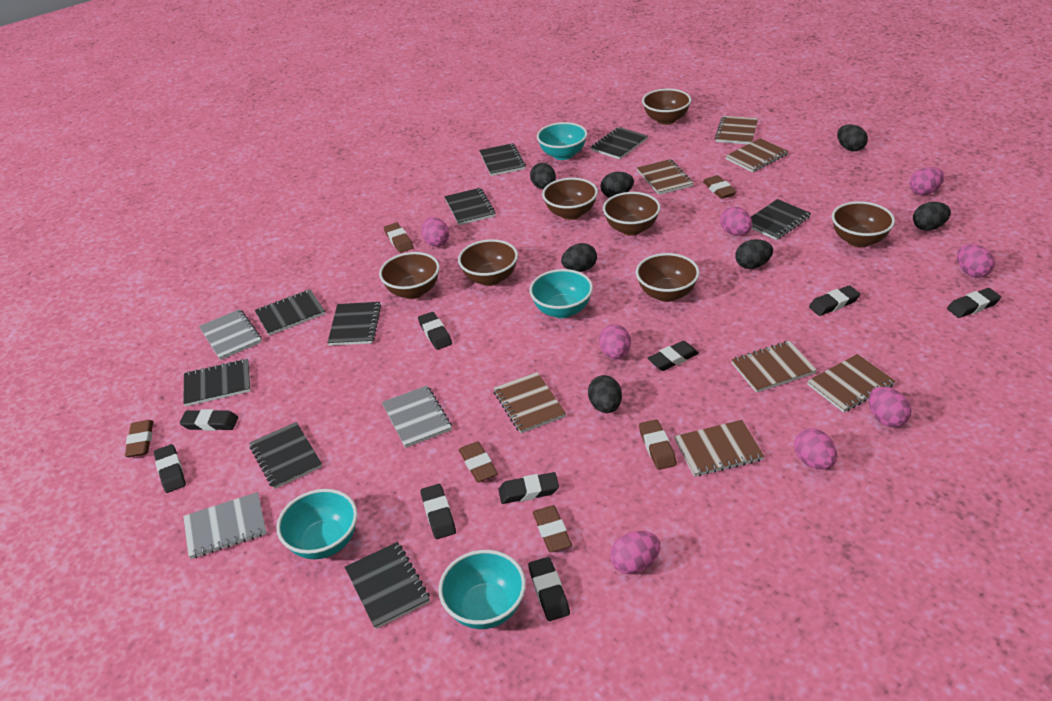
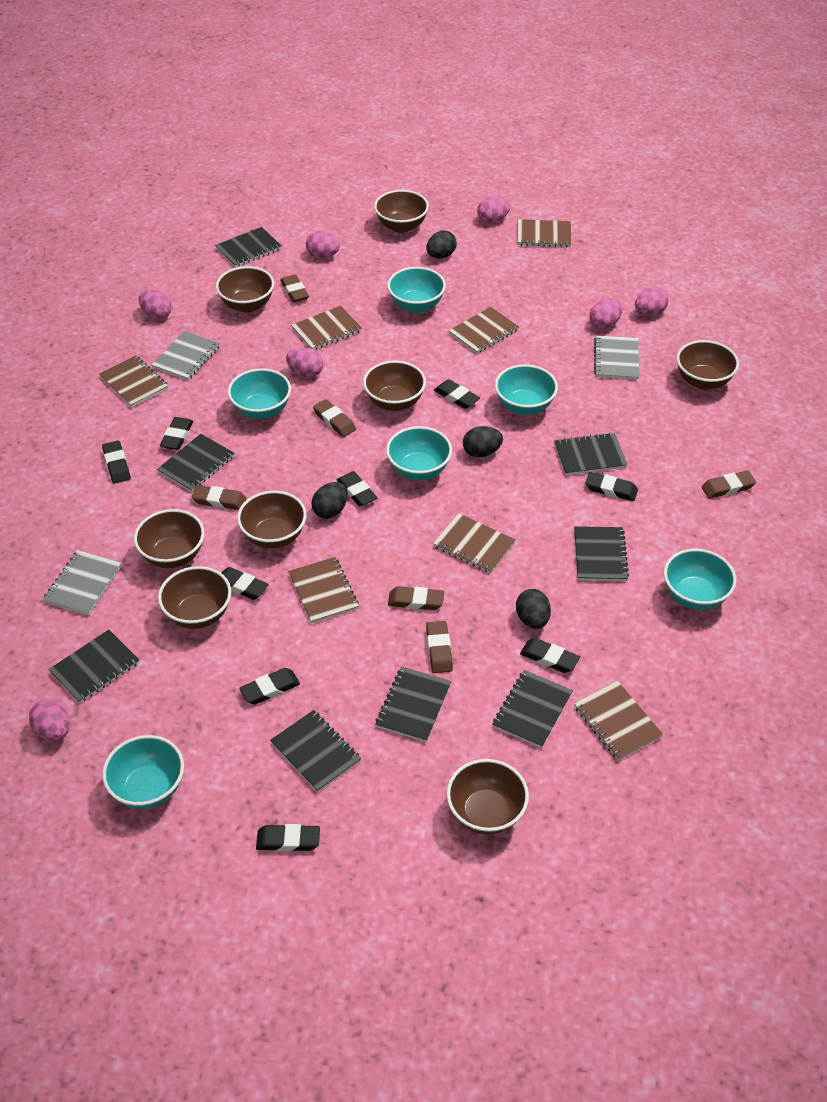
black egg: [530,163,556,189] [561,243,597,272] [588,375,622,413] [600,172,634,198] [735,239,773,269] [837,124,868,151] [913,202,951,231] = 7 -> [311,482,348,519] [426,230,457,258] [463,426,503,457] [516,589,551,629] = 4
black notebook: [183,359,251,407] [250,422,322,489] [255,289,325,336] [327,302,381,346] [345,542,430,629] [444,188,496,225] [479,143,526,176] [591,127,647,159] [751,199,811,240] = 9 -> [48,630,139,703] [157,434,234,492] [215,227,281,267] [270,710,361,792] [375,667,451,742] [492,670,573,748] [554,432,627,475] [574,526,629,581] = 8
brown bowl: [379,252,440,299] [458,239,518,286] [542,178,598,220] [603,192,660,236] [636,253,699,302] [642,89,691,125] [832,201,895,247] = 7 -> [134,509,204,568] [158,566,231,629] [216,266,274,313] [237,491,307,548] [363,361,426,411] [374,190,429,233] [446,759,529,834] [677,340,739,390] = 8
pink egg: [422,217,449,247] [599,324,631,359] [610,531,660,574] [720,207,752,235] [794,428,837,469] [869,387,911,427] [910,167,944,195] [957,244,995,278] = 8 -> [29,700,70,741] [139,289,172,320] [286,347,324,377] [306,231,340,258] [477,196,510,223] [589,299,622,329] [635,287,669,316] = 7
turquoise bowl: [277,489,357,559] [438,550,526,629] [529,269,593,318] [537,122,587,160] = 4 -> [102,735,184,809] [228,368,291,419] [386,426,452,480] [387,267,446,313] [495,364,558,415] [664,549,736,610] = 6

